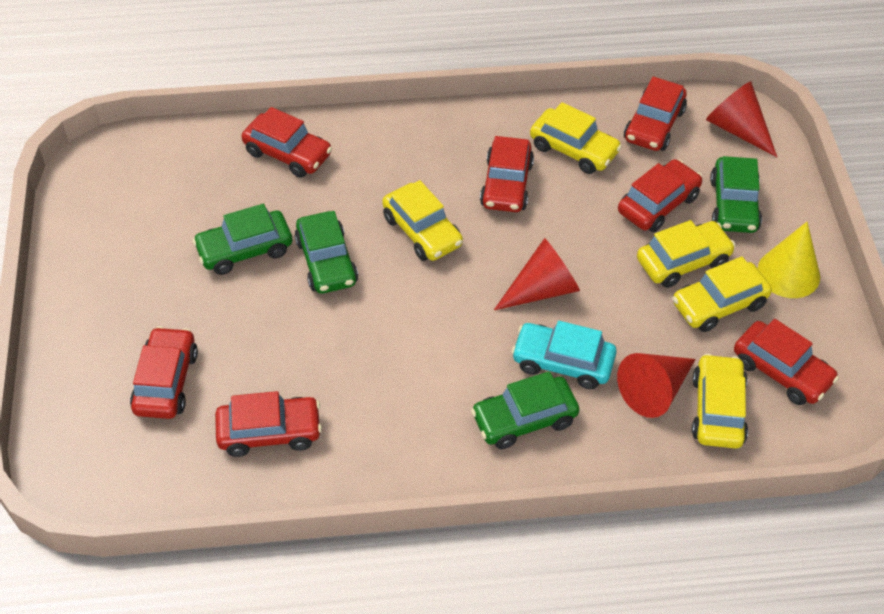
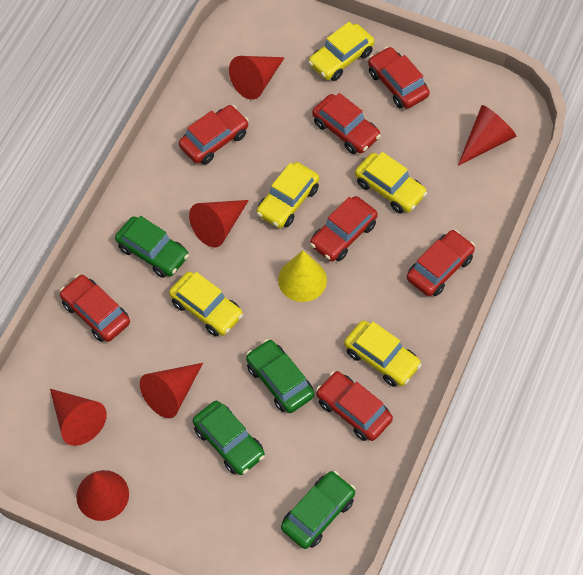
red cone: [494,238,580,310] [617,353,695,418] [706,81,777,157] = 3 -> [50,389,107,446] [76,470,129,521] [140,363,203,418] [189,200,249,248] [229,56,285,100] [458,105,516,166] = 6
turquoise car: [511,321,617,389] = 1 -> none = 0

